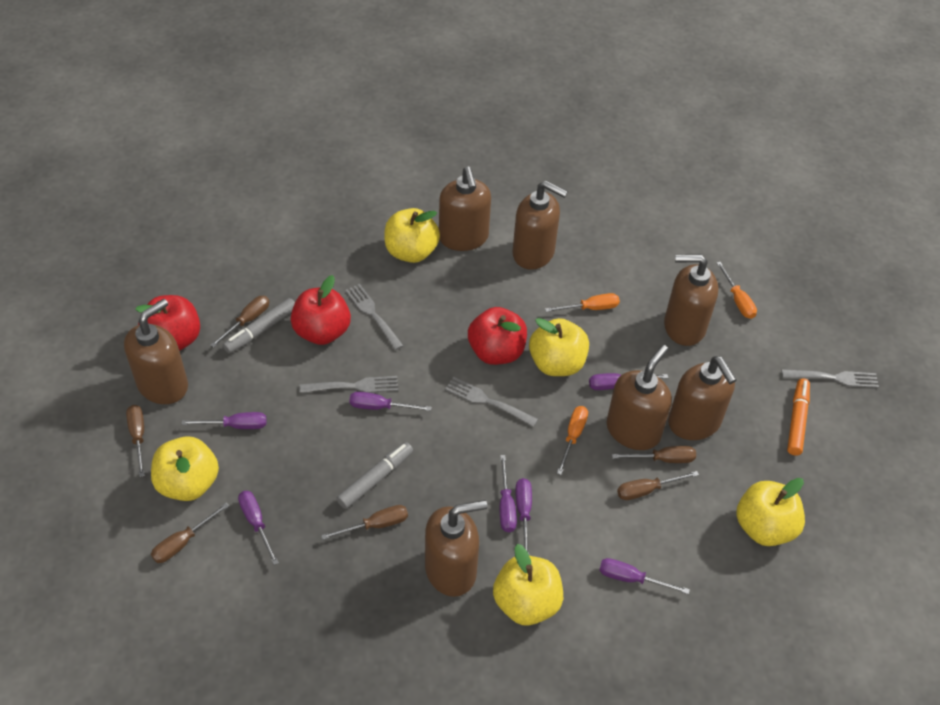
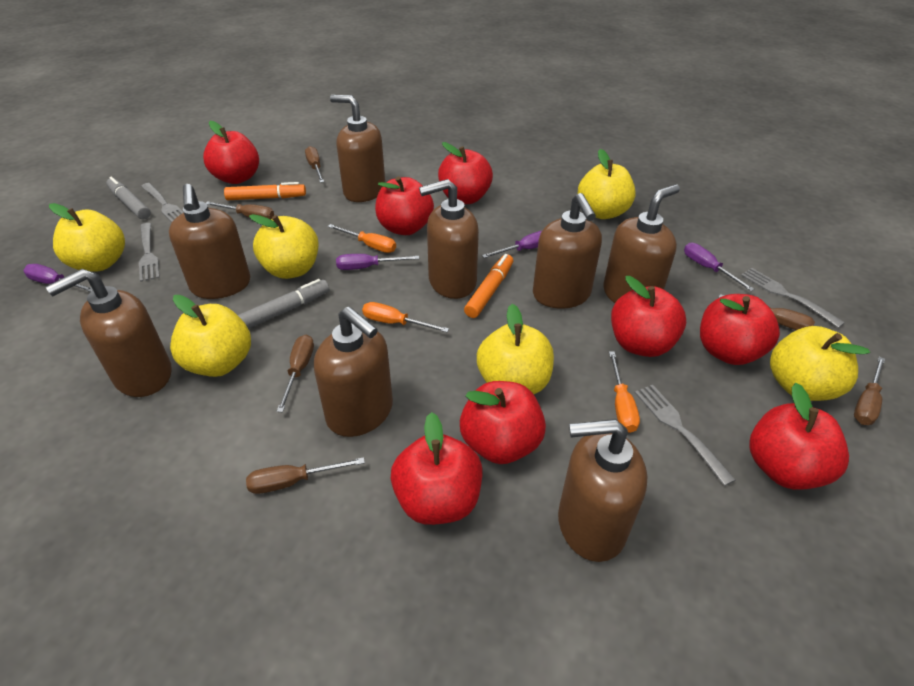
brown soap dispenser: [124,299,188,404] [425,500,487,597] [439,167,491,251] [513,181,568,270] [606,345,672,450] [664,254,719,346] [668,356,736,440] = 7 -> [46,269,172,397] [169,184,250,299] [314,307,393,437] [330,95,385,202] [419,179,479,299] [533,193,602,309] [558,419,647,562] [603,184,680,303] = 8
orange marker: [787,378,810,456] = 1 -> [224,182,306,200] [464,254,513,318] = 2
purple screwdriver: [181,412,267,429] [238,491,279,565] [349,392,431,411] [500,455,517,532] [515,478,532,554] [589,373,668,390] [599,558,690,594] = 7 -> [24,264,93,292] [336,254,419,270] [482,231,542,258] [684,243,754,291] = 4
red apple: [135,295,200,351] [291,275,351,345] [468,307,527,365] = 3 -> [203,121,259,184] [375,176,434,235] [391,412,482,525] [438,142,493,204] [460,381,546,464] [611,276,686,357] [700,294,780,365] [750,383,849,490] = 8
yellow apple: [151,436,219,501] [384,208,440,263] [493,544,563,625] [529,318,589,376] [736,478,805,546] = 5 -> [49,203,125,272] [170,295,251,377] [249,214,318,279] [477,304,554,394] [578,149,636,219] [770,326,870,401] = 6

